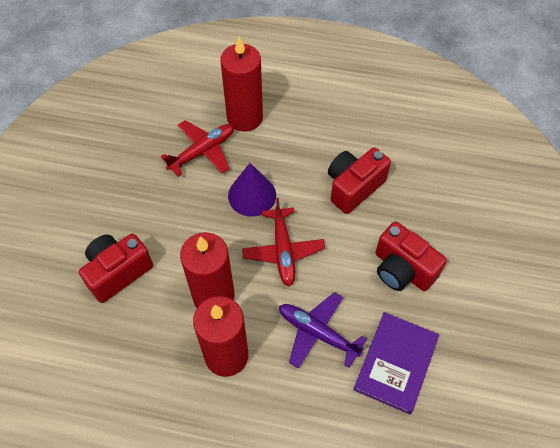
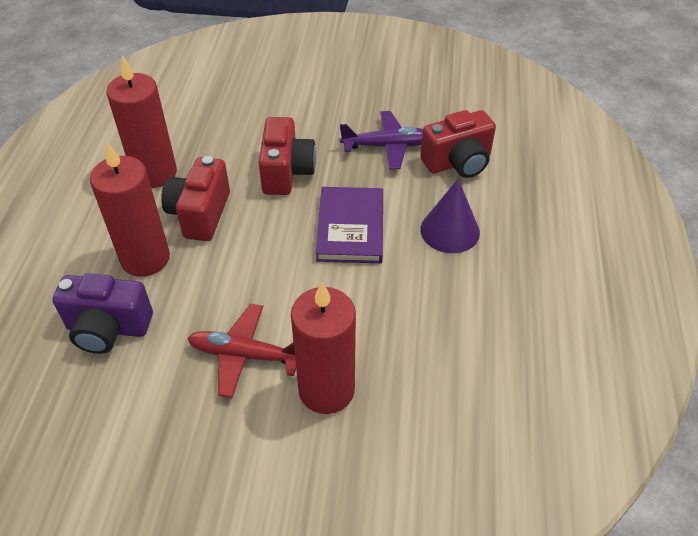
purple camera: none = 0 -> [52,273,153,354] = 1
red plane: [161,120,234,177] [242,198,325,287] = 2 -> [187,304,296,398] = 1

